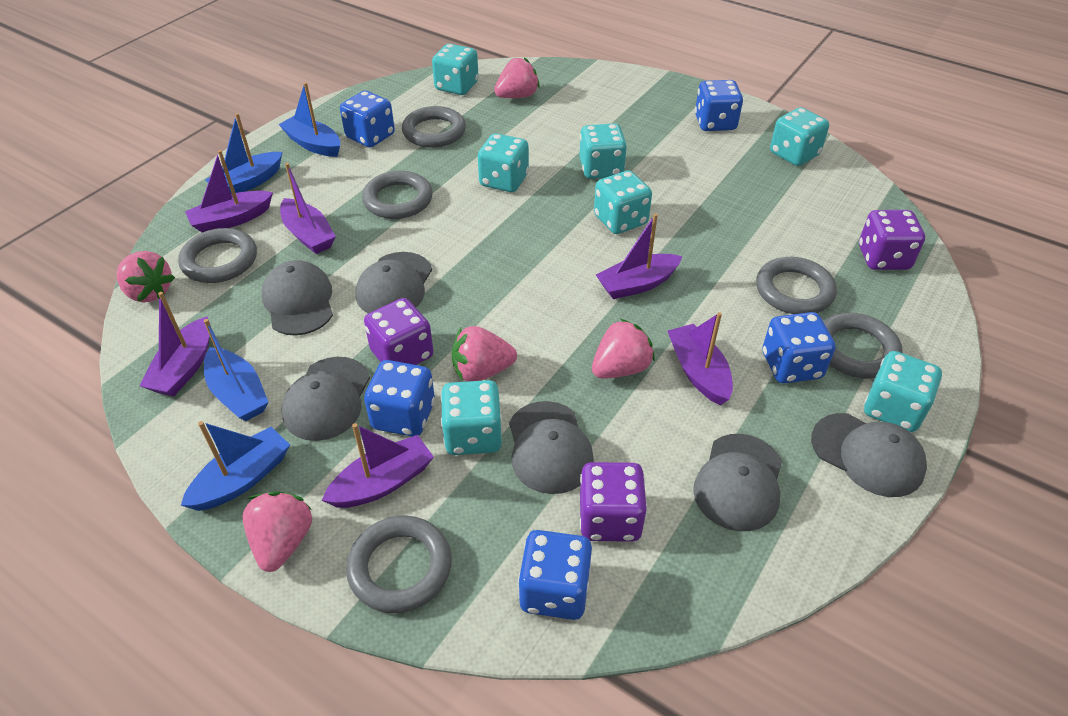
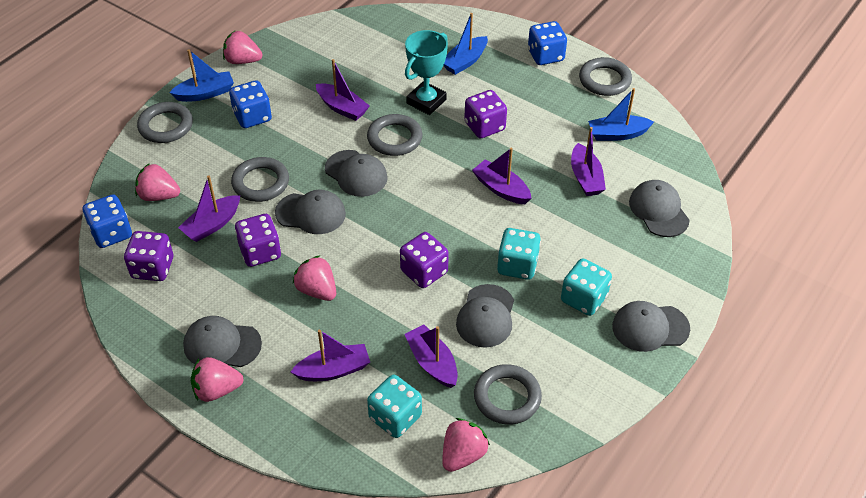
blue boat: [181,421,290,511] [204,319,269,421] [205,113,282,194] [278,82,340,157] = 4 -> [169,49,234,102] [443,13,488,75] [588,88,654,141] = 3
blue dice: [340,91,395,148] [364,360,435,437] [518,530,592,620] [695,80,743,131] [763,312,836,383] = 5 -> [83,194,132,248] [229,80,272,128] [528,21,567,65] = 3
grey ring: [178,228,257,283] [346,516,452,613] [362,171,433,219] [402,106,466,148] [756,257,837,314] [823,313,902,379] = 6 -> [137,102,193,143] [231,157,289,202] [367,114,422,156] [474,364,542,424] [579,57,632,96] = 5
purple dice: [364,298,433,365] [580,462,647,542] [859,210,925,270] = 3 -> [124,231,173,281] [235,214,281,267] [400,232,449,288] [464,90,507,138] = 4
turquoise dice: [432,44,479,95] [441,380,502,455] [478,133,529,192] [579,123,627,179] [594,171,652,234] [770,107,829,166] [864,351,942,432] = 7 -> [367,375,422,438] [497,228,541,280] [561,258,612,316] = 3
turquoise trophy: none = 0 -> [405,30,448,115] = 1

